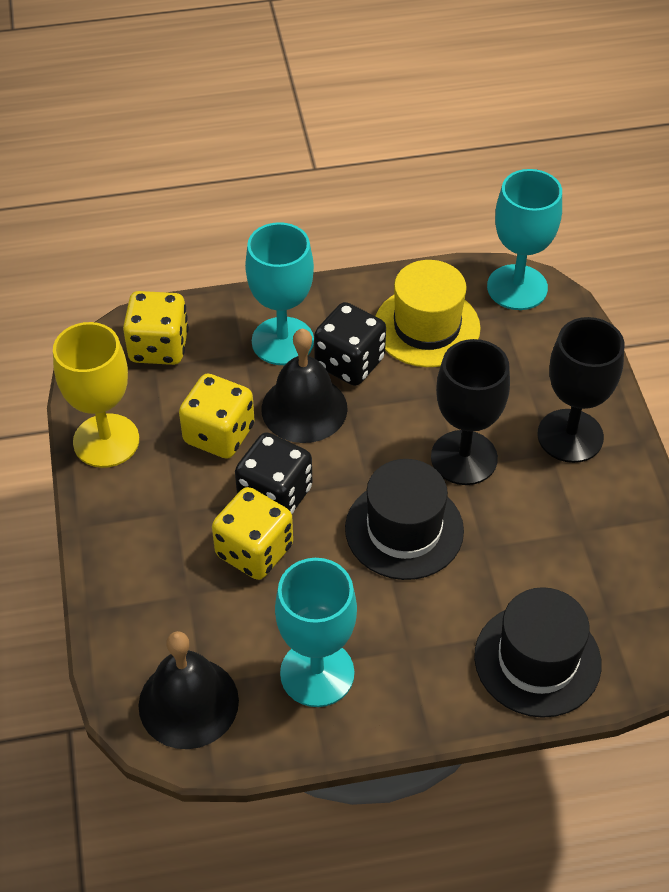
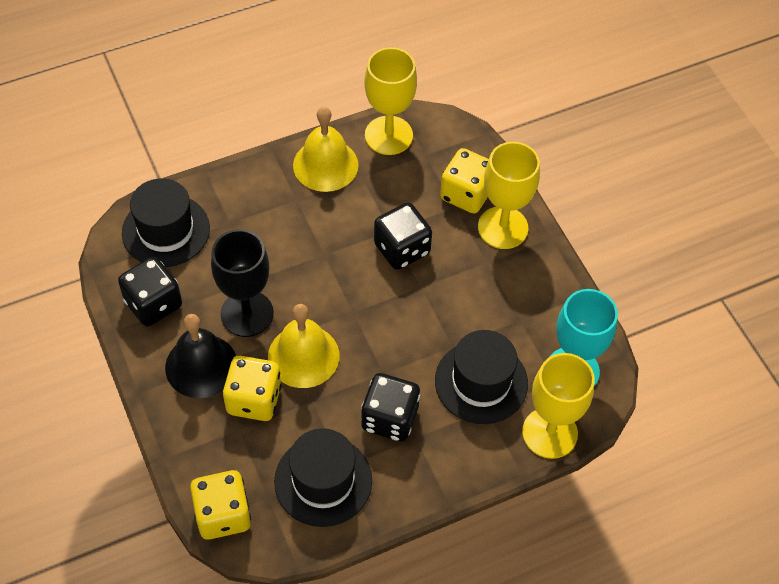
black bell: [138,631,239,749] [261,329,348,443] = 2 -> [165,314,236,398] = 1
black dice: [235,432,312,514] [314,302,386,386] = 2 -> [118,257,182,326] [361,373,420,442] [374,203,432,270] = 3
black goblet: [431,339,510,485] [537,317,624,463] = 2 -> [211,229,274,337] = 1
black hat: [345,459,464,580] [474,587,602,718] = 2 -> [122,178,210,267] [274,428,372,527] [435,330,528,424] = 3
turquoise goblet: [245,222,314,365] [275,558,357,707] [487,169,562,310] = 3 -> [550,289,618,387] = 1
yellow bell: none = 0 -> [268,304,339,388] [293,107,358,192] = 2
yellow goblet: [53,322,139,468] = 1 -> [364,47,417,155] [478,142,540,249] [522,353,595,459] = 3
yellow hat: [376,260,481,367] = 1 -> none = 0

